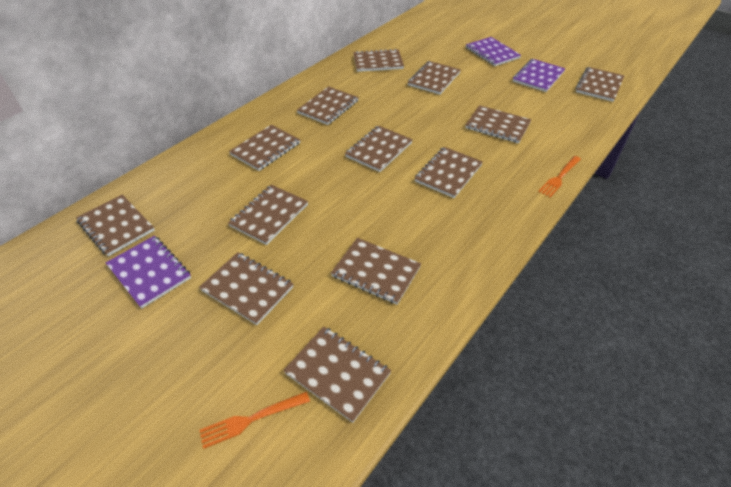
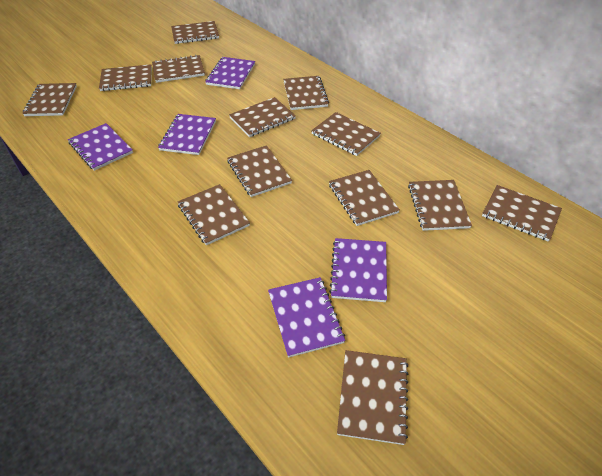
orange fork: [199,391,310,449] [538,156,581,198] = 2 -> none = 0
purple notebook: [106,236,191,308] [466,37,521,66] [513,59,566,92] = 3 -> [68,123,133,171] [158,114,216,155] [205,57,255,89] [268,277,345,358] [329,238,387,302] = 5

